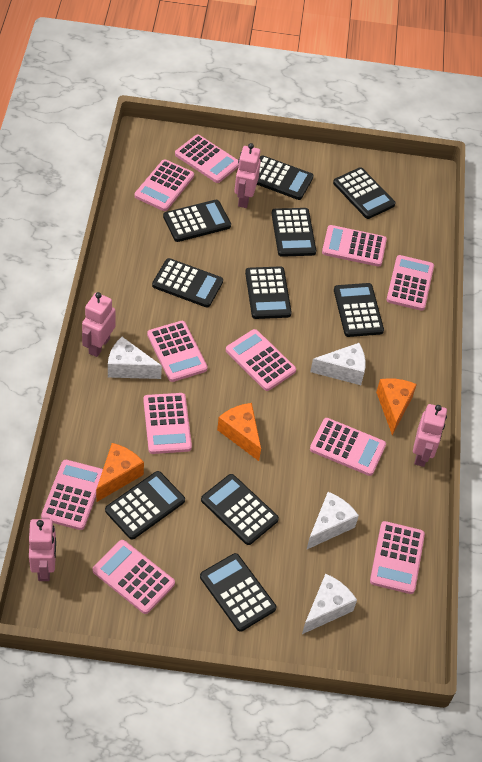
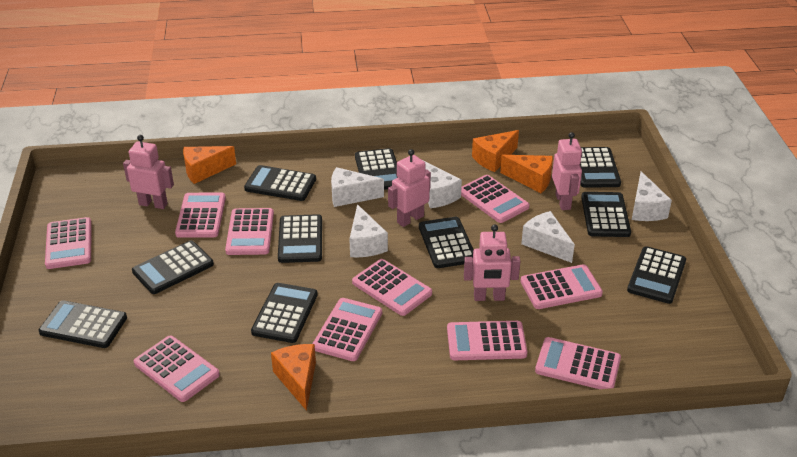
orange cheese: [96,443,144,502] [217,403,261,461] [376,378,417,435] = 3 -> [183,146,236,184] [271,344,316,411] [472,130,519,172] [500,155,553,193] = 4
pink calculator: [41,460,103,530] [93,540,175,614] [135,159,194,211] [143,393,192,454] [147,321,208,382] [175,135,239,183] [226,329,296,391] [310,418,386,476] [322,225,387,267] [370,521,425,594] [386,255,434,311] = 11 -> [45,217,92,269] [134,336,220,402] [175,193,226,238] [225,208,274,255] [312,298,382,361] [352,259,432,316] [447,321,527,360] [461,175,530,223] [520,264,603,309] [535,337,621,389] = 10
white cheese: [108,337,162,379] [302,573,357,634] [306,492,359,550] [310,343,366,385] = 4 -> [331,167,384,207] [349,204,388,257] [423,160,462,208] [521,211,575,263] [632,171,672,221] = 5

